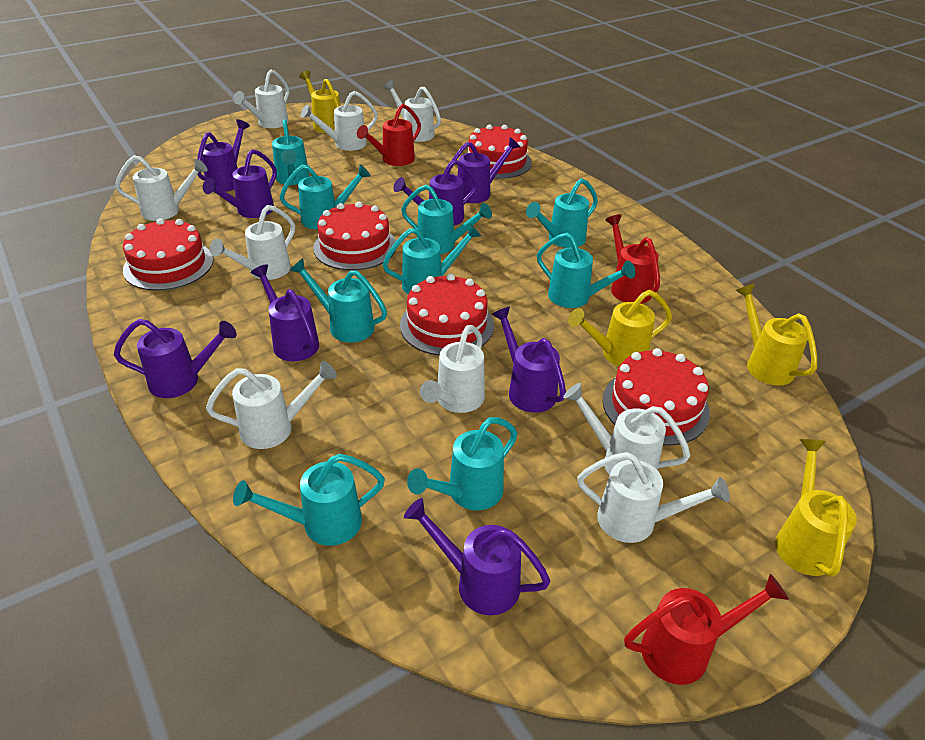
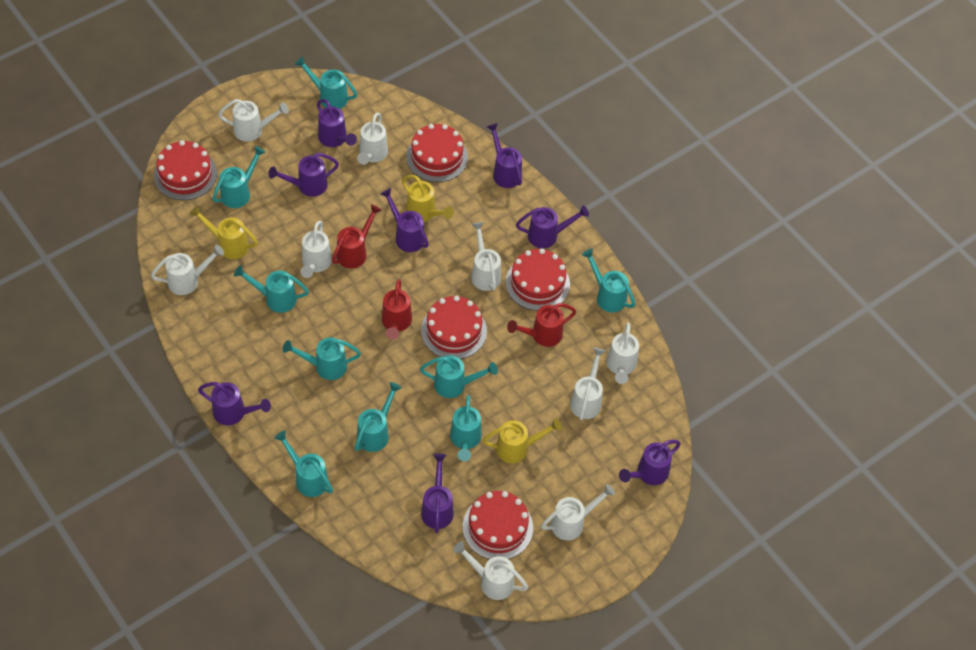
yellow watering can: [299,71,340,133] [568,290,672,366] [735,284,817,386] [775,439,857,577] = 4 -> [189,205,258,259] [402,175,454,222] [483,418,562,463] = 3

